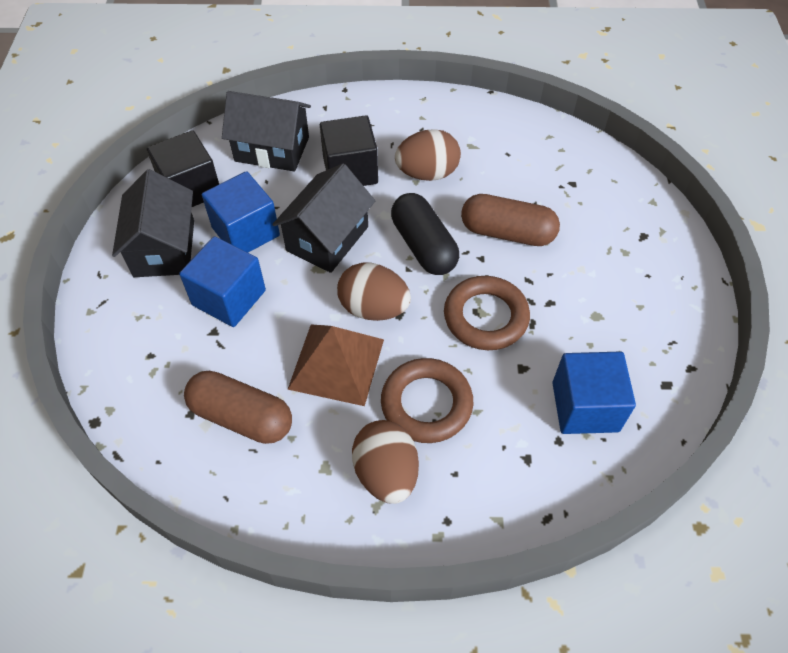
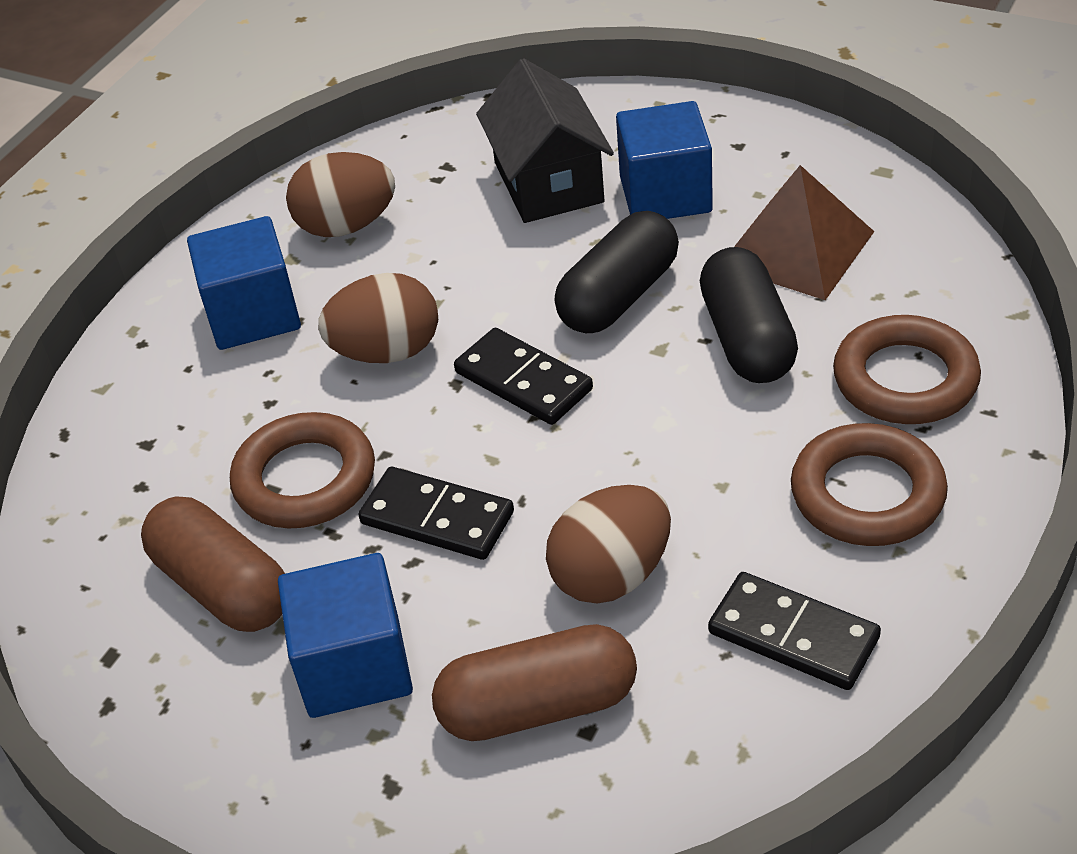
black capsule: [391,193,459,275] = 1 -> [555,211,679,333] [700,247,798,383] = 2
black cube: [147,130,219,207] [320,115,378,186] = 2 -> none = 0
black domino: none = 0 -> [358,467,514,560] [454,328,593,425] [708,572,881,690] = 3
black house: [112,169,194,277] [222,91,311,172] [272,163,375,273] = 3 -> [476,58,614,223] = 1
brown ring: [381,358,473,443] [444,276,530,350] = 2 -> [230,412,375,529] [791,423,948,546] [833,315,981,424] = 3

